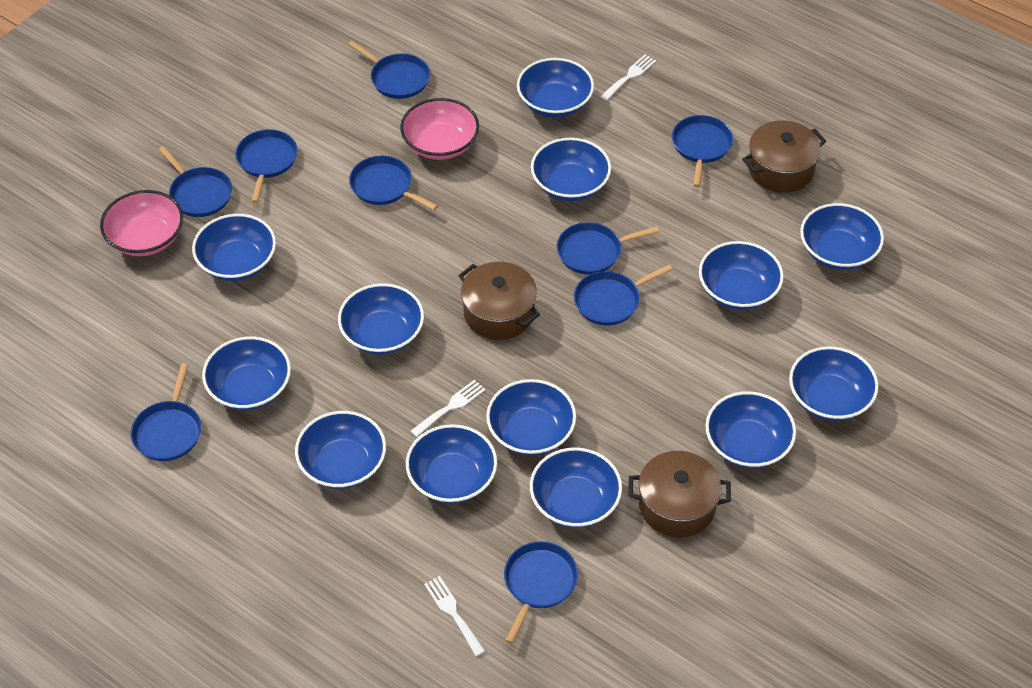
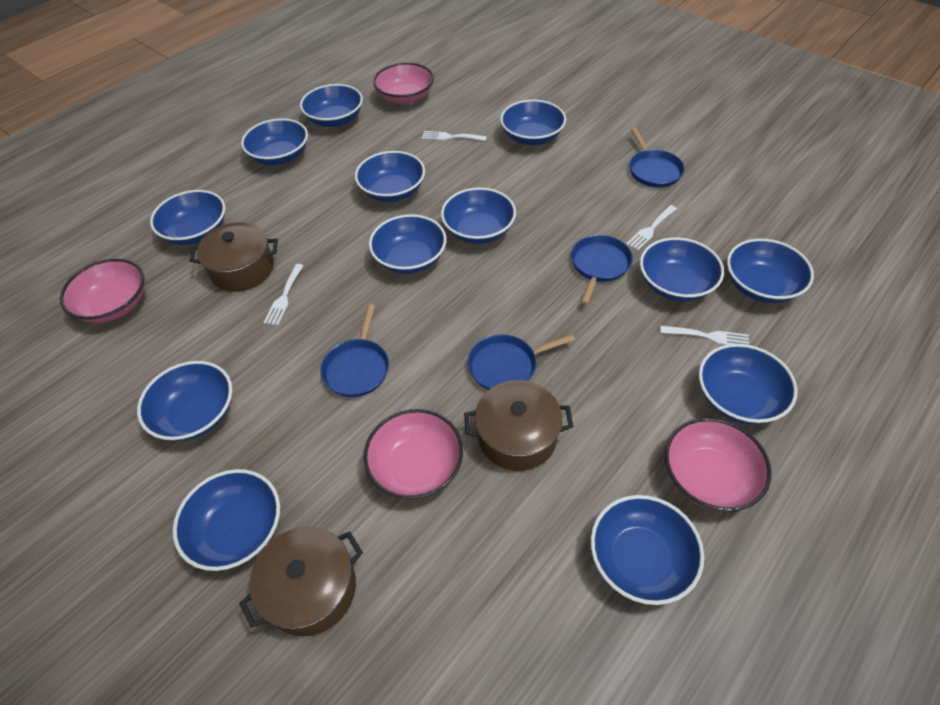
blue pan: [131,363,201,461] [159,146,232,217] [235,129,298,203] [348,41,430,99] [349,156,438,210] [504,542,578,644] [557,222,659,275] [574,265,673,326] [672,115,733,187] = 9 -> [321,304,389,397] [468,334,575,390] [571,235,633,305] [629,128,685,188] = 4
pink bowl: [100,190,183,256] [400,98,479,160] = 2 -> [60,259,145,323] [363,409,463,499] [373,63,434,104] [665,418,772,512] = 4
white fork: [410,379,486,437] [424,576,485,656] [600,54,656,101] = 3 -> [263,264,304,325] [422,131,487,141] [626,205,677,250] [660,326,749,345] = 4

